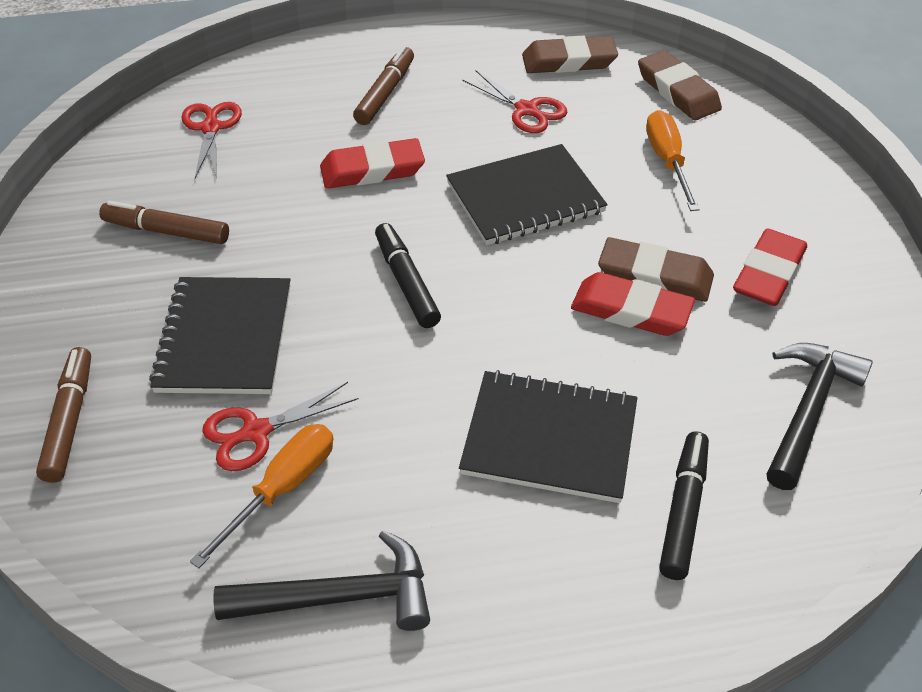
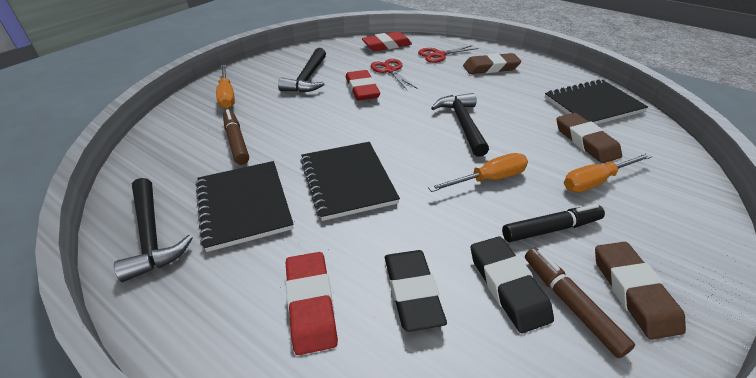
black eraser: none = 0 -> [385,250,447,332] [471,236,554,333] = 2
black hammer: [213,530,430,631] [766,343,873,490] = 2 -> [114,178,193,282] [278,48,326,92] [431,93,489,157] = 3
black marker: [375,223,441,328] [659,431,709,580] = 2 -> [502,204,605,242] = 1
brown marker: [36,347,91,483] [99,201,229,244] [353,46,414,125] = 3 -> [223,109,249,165] [525,247,635,358] = 2
orange screwdriver: [190,424,333,568] [646,110,700,211] = 2 -> [216,65,235,109] [428,153,528,192] [564,153,652,192] = 3
red scissors: [181,102,242,179] [202,382,358,471] [462,70,567,133] = 3 -> [370,59,418,90] [418,45,478,63] = 2

